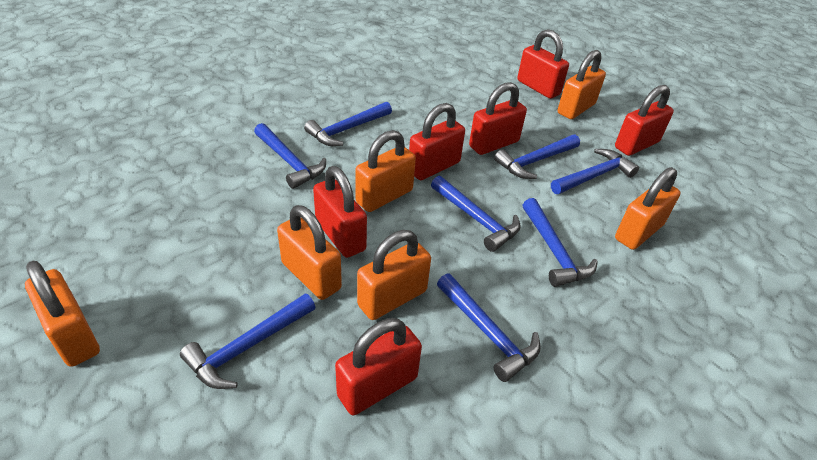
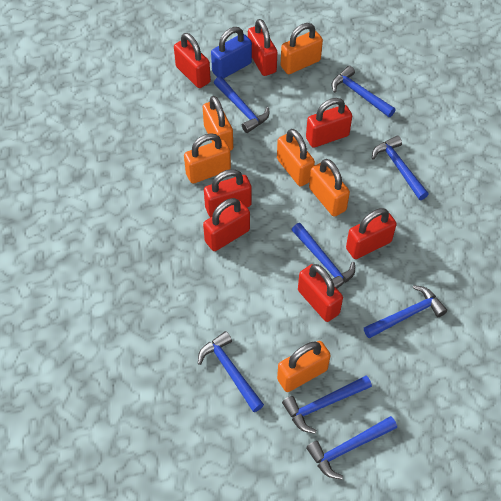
blue padlock: none = 0 -> [211,27,252,79] = 1
red padlock: [313,166,367,258] [335,318,422,415] [409,103,465,180] [469,82,527,155] [517,29,569,99] [615,85,674,156] = 6 -> [174,33,211,88] [203,198,250,251] [204,169,252,218] [248,19,277,76] [298,264,343,322] [306,98,352,148] [346,208,397,259] = 7

